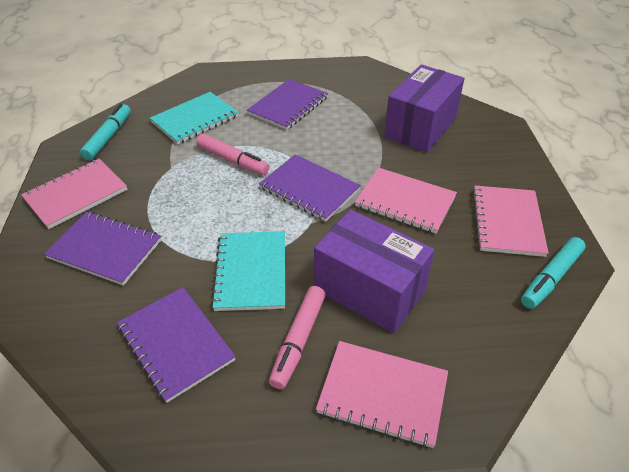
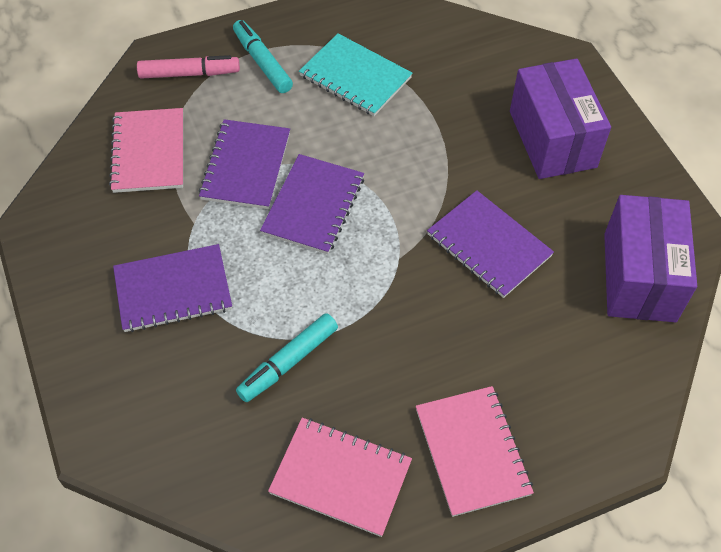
pink marker: [196,134,269,175] [269,286,326,389] = 2 -> [137,55,240,79] = 1
pink notebook: [21,159,128,229] [316,341,448,448] [355,168,457,234] [472,186,549,257] = 4 -> [109,108,183,193] [268,418,412,537] [416,386,534,517] = 3
turquoise notebook: [150,92,239,144] [211,231,285,311] = 2 -> [299,33,413,116] = 1

